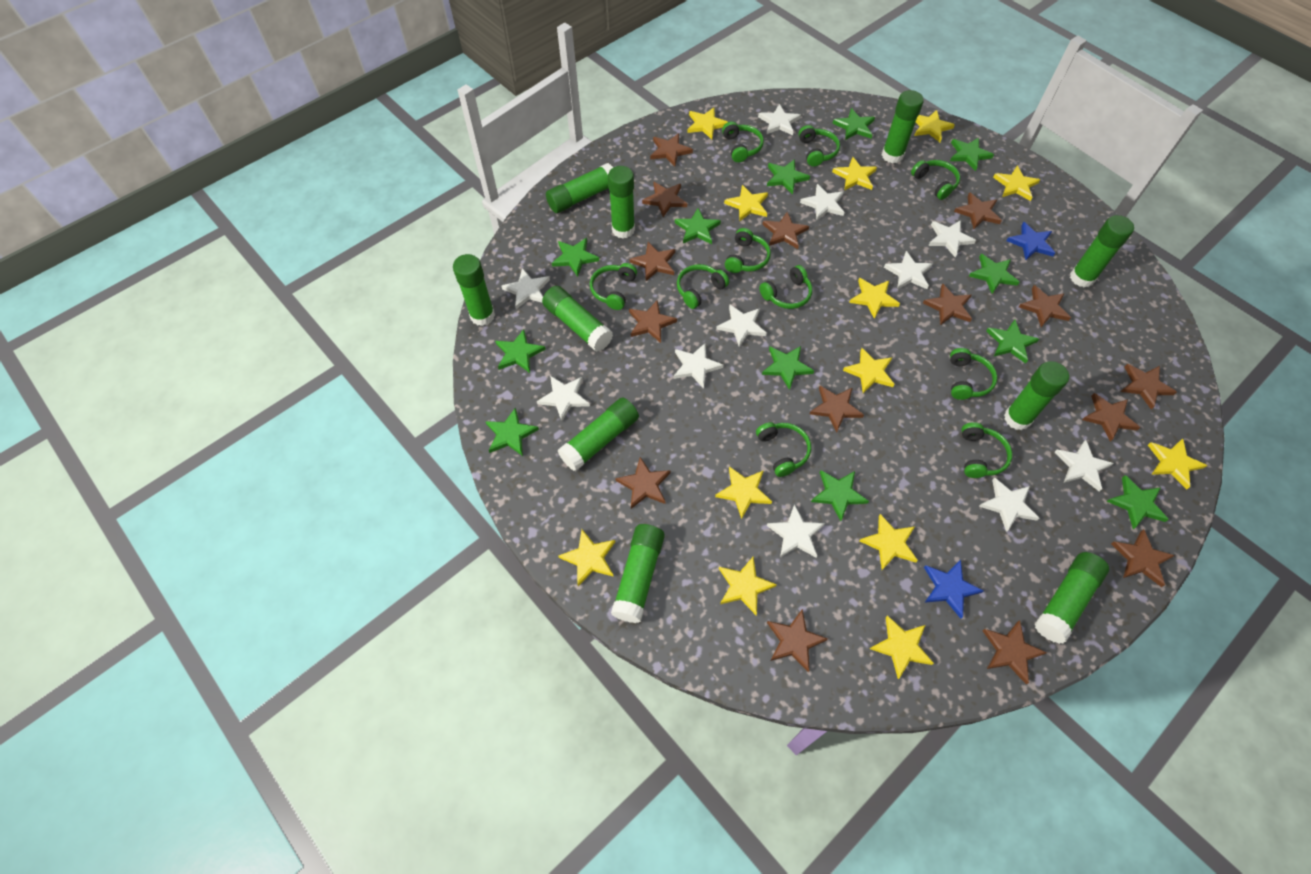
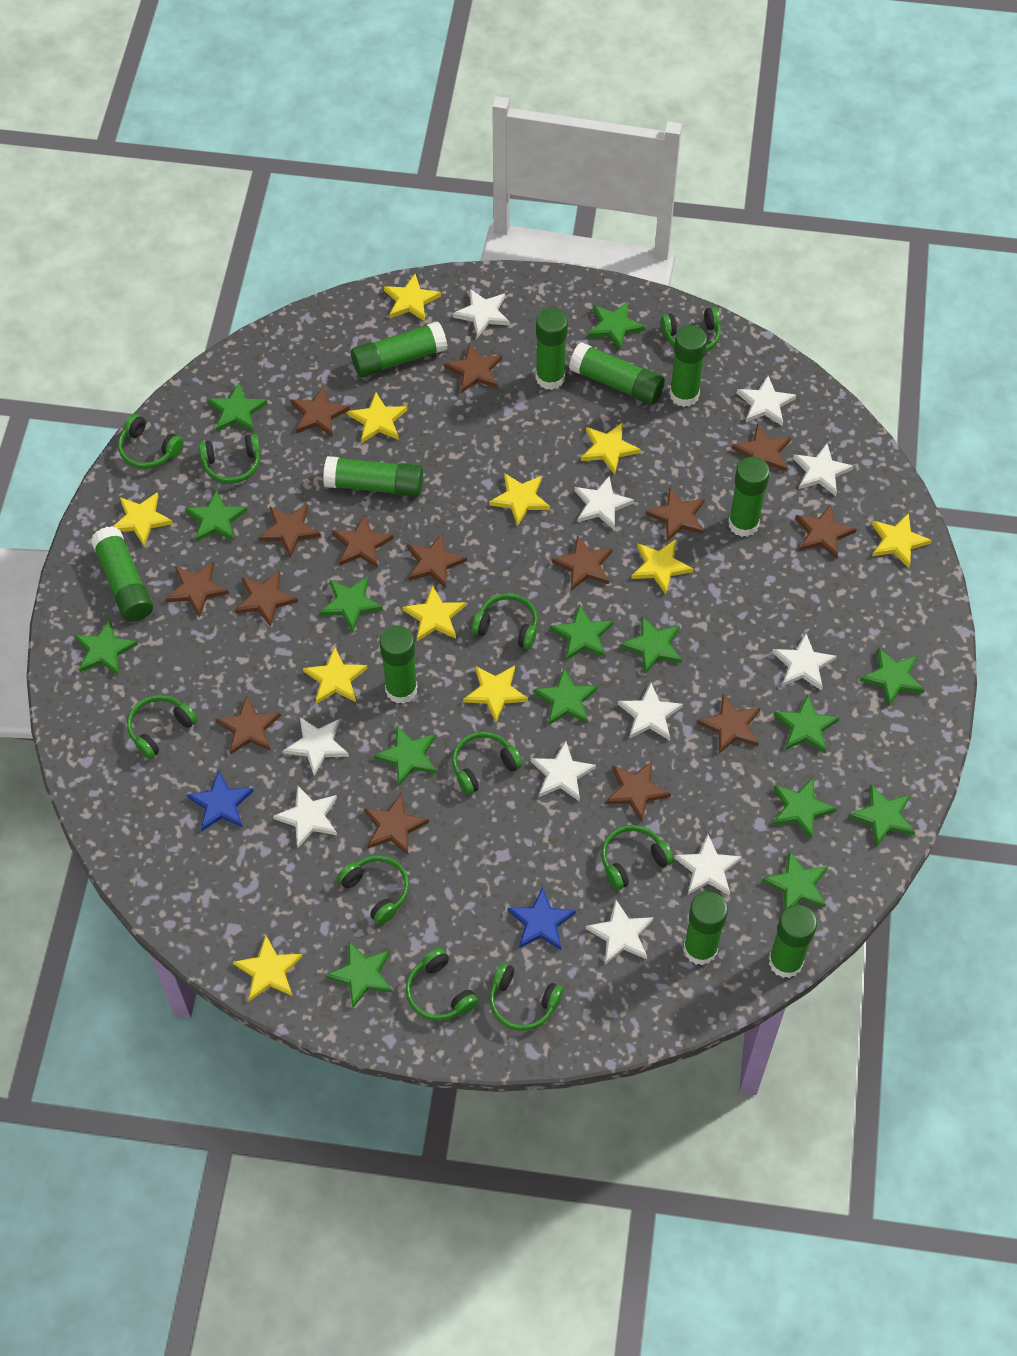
green star: [485,407,539,456] [495,329,546,373] [552,238,599,277] [675,208,721,244] [762,346,814,390] [767,159,810,195] [811,470,869,521] [832,108,875,140] [950,137,994,171] [969,254,1019,294] [986,320,1039,364] [1106,475,1169,529] = 12 -> [74,619,138,676] [185,490,247,542] [207,383,267,432] [319,577,383,632] [325,941,393,1008] [374,726,437,786] [533,668,598,725] [550,604,613,661] [588,301,646,350] [620,616,682,674] [762,851,828,910] [772,778,837,839] [774,695,840,753] [849,784,915,847] [860,648,925,707] = 15
yellow star: [558,530,615,586] [687,107,728,139] [715,466,772,519] [719,557,777,615] [724,185,768,221] [832,157,877,191] [843,348,895,393] [849,278,900,319] [860,514,918,570] [870,615,934,679] [914,110,955,142] [993,166,1040,201] [1148,439,1207,489] = 13 -> [113,492,173,546] [233,935,303,1001] [303,646,367,704] [347,392,407,443] [384,274,441,321] [402,585,465,641] [463,665,528,722] [489,473,550,526] [581,422,641,475] [631,539,693,594] [872,513,932,568] = 11

